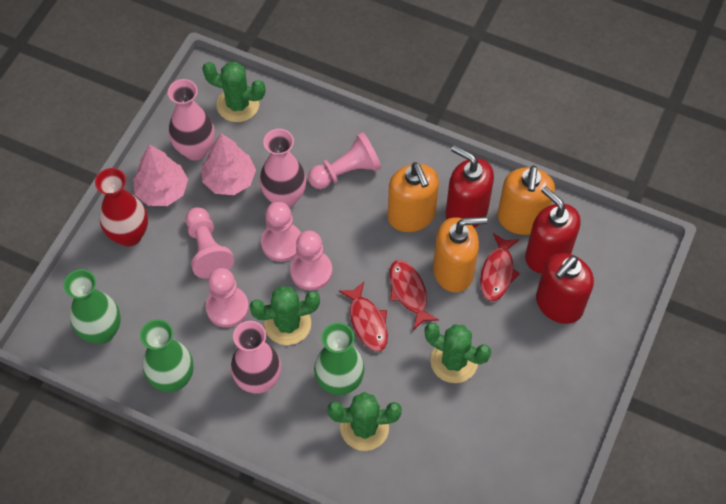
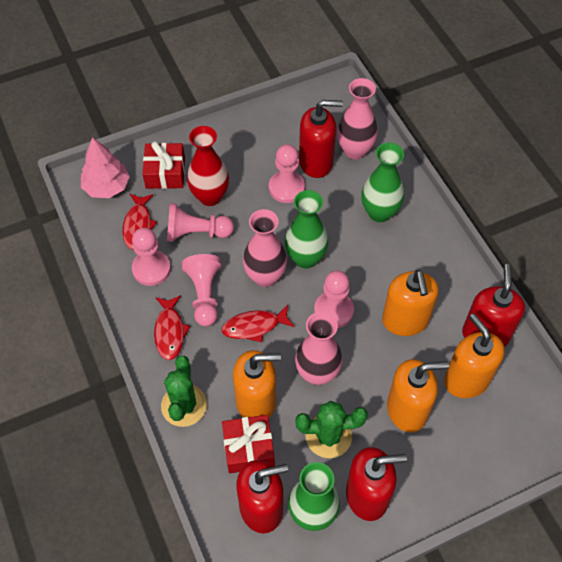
green cactus: [202,62,265,122] [250,286,320,345] [328,392,402,451] [425,323,491,383] = 4 -> [161,356,207,427] [296,401,368,458] = 2
orange soap dispenser: [388,162,439,232] [433,217,487,292] [498,165,555,235] = 3 -> [233,350,281,418] [382,270,439,336] [387,359,449,432] [444,313,505,398] = 4
pink tree: [133,144,188,206] [202,133,256,195] = 2 -> [81,137,130,198] = 1
red gift: none = 0 -> [143,141,185,189] [222,415,275,473] = 2
red soap dispenser: [446,145,494,228] [525,186,581,274] [536,253,594,324] = 3 -> [236,460,288,534] [299,100,343,178] [346,447,407,521] [462,264,525,347] = 4

